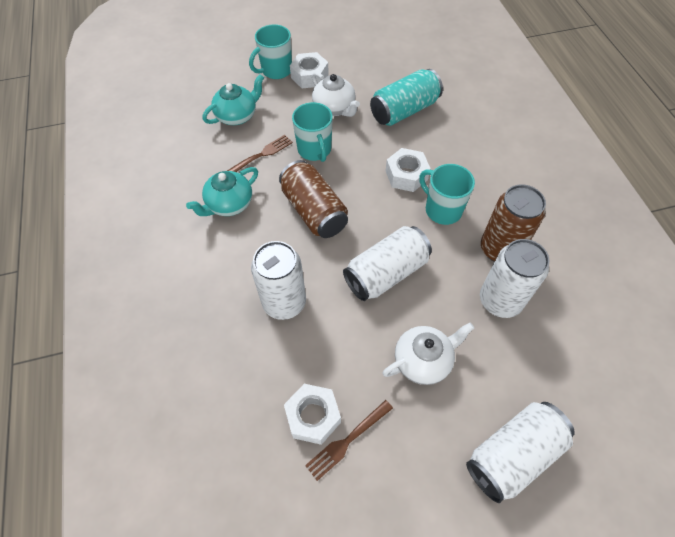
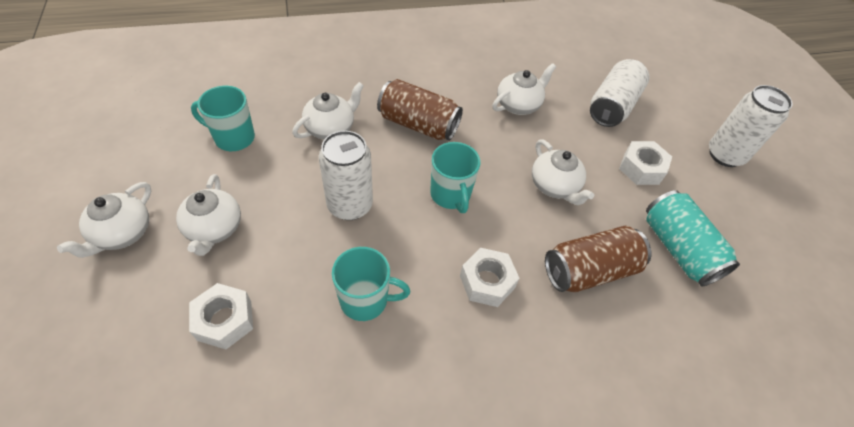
brown fork: [227,135,293,172] [305,400,393,481] = 2 -> none = 0
turquoise teapot: [186,167,258,216] [203,74,264,125] = 2 -> none = 0
white can: [251,241,306,320] [343,226,432,301] [466,402,575,503] [480,239,549,318] = 4 -> [319,130,373,220] [590,59,649,127] [709,85,793,167] = 3
white teapot: [312,72,360,117] [382,323,474,385] = 2 -> [57,182,151,258] [176,174,241,256] [292,82,364,140] [492,63,556,115] [532,139,594,205] = 5

